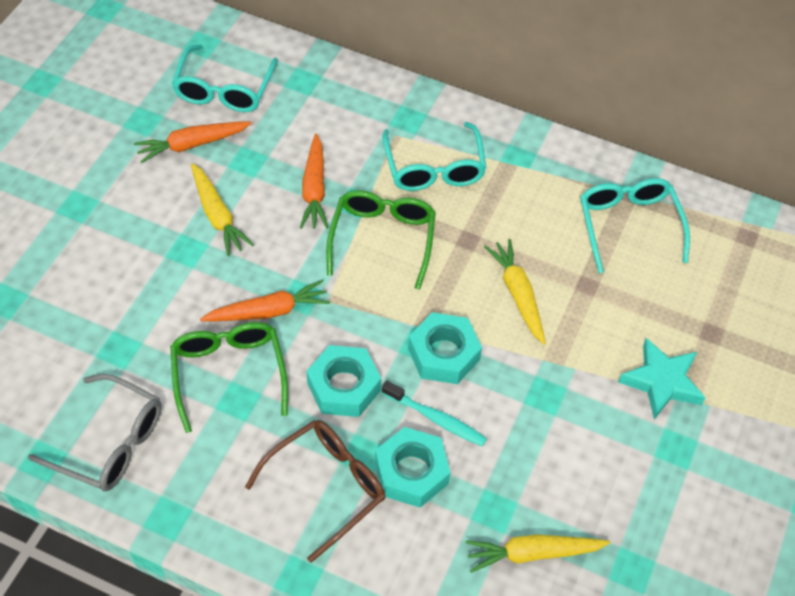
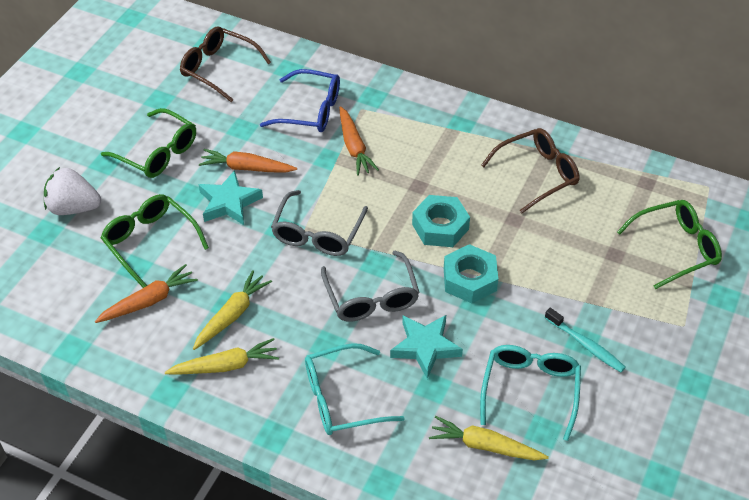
blue glasses: none = 0 -> [260,69,340,132] = 1
brown glasses: [245,420,385,563] = 1 -> [180,26,271,102] [481,128,579,213] = 2
green glasses: [170,322,288,433] [326,190,436,290] = 2 -> [101,108,196,178] [101,194,209,288] [617,200,722,289] = 3
grey glasses: [28,374,162,492] = 1 -> [271,190,368,256] [321,250,420,322] = 2
turquoise glasses: [172,44,278,112] [382,122,486,191] [580,178,690,273] = 3 -> [305,343,405,435] [480,345,581,441] = 2
turquoise nut: [306,345,381,417] [375,427,450,508] [408,312,482,384] = 3 -> [412,195,470,247] [444,244,498,303] = 2
turquoise star: [618,338,706,420] = 1 -> [198,170,263,225] [390,315,463,379] = 2
white strawberry: none = 0 -> [44,167,101,215] = 1

